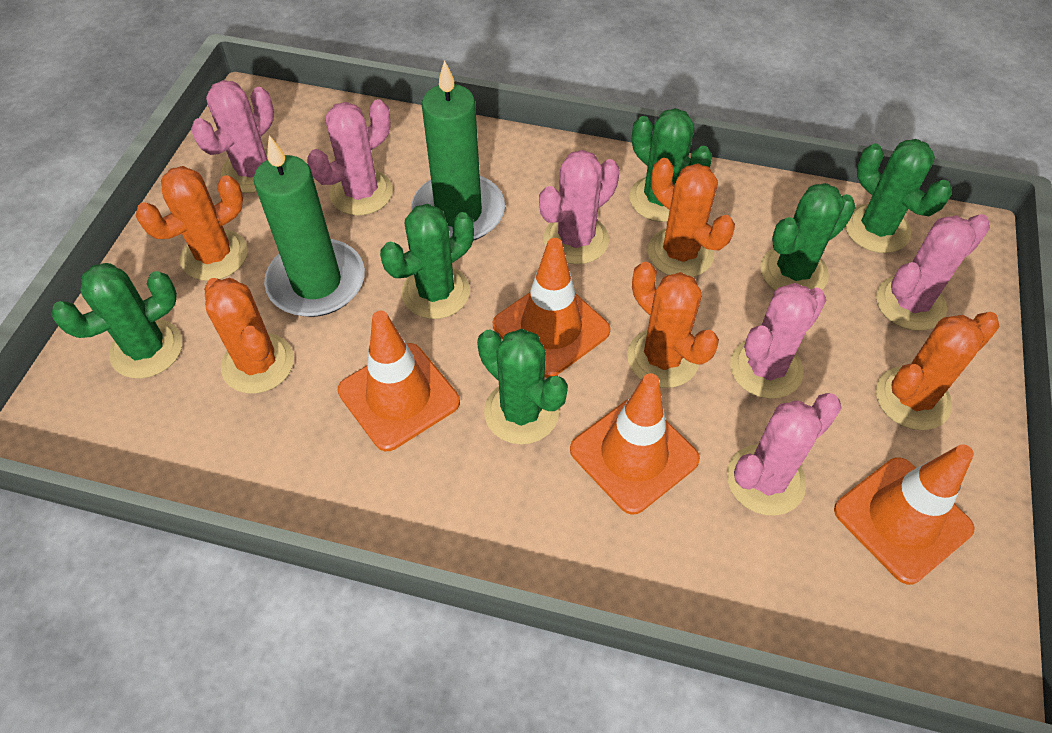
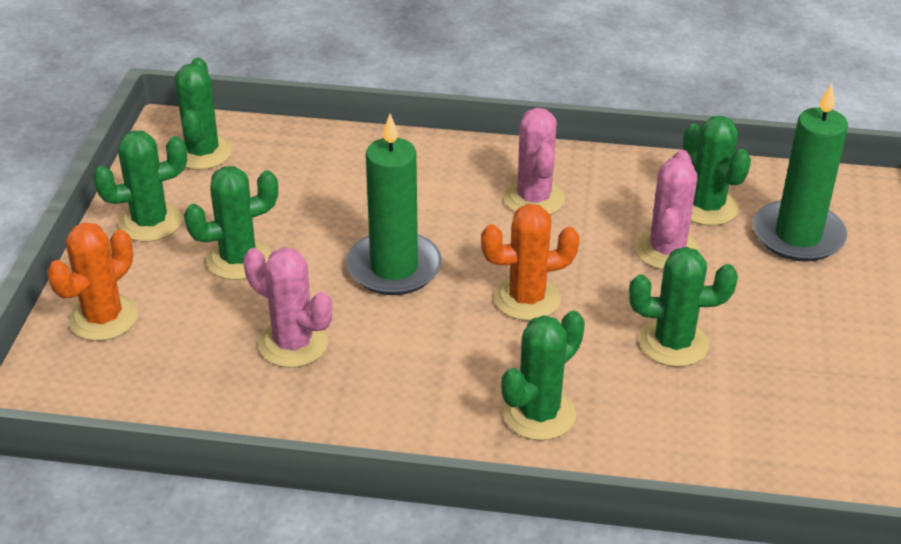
orange cactus: [136,166,248,281] [204,278,294,394] [627,262,719,388] [648,158,735,277] [876,312,1000,430] = 5 -> [47,222,138,341] [481,204,580,321] = 2
orange traffic cone: [338,311,460,451] [493,238,610,378] [570,373,700,515] [834,444,975,585] = 4 -> none = 0
pink cactus: [191,80,274,193] [307,99,393,216] [539,150,620,264] [727,393,842,516] [730,283,826,399] [876,214,990,331] = 6 -> [243,247,332,368] [503,108,565,215] [635,150,700,270] = 3

